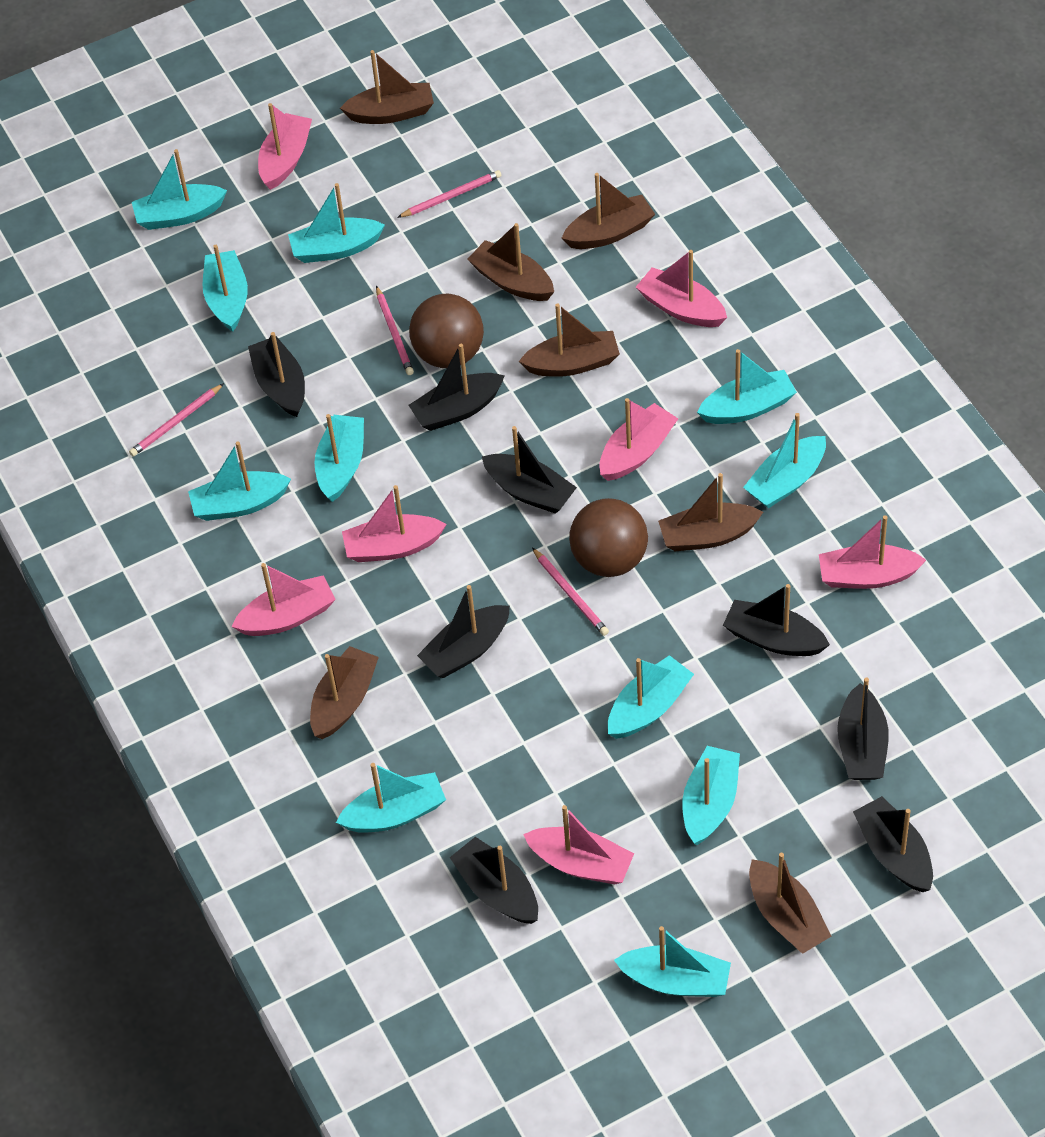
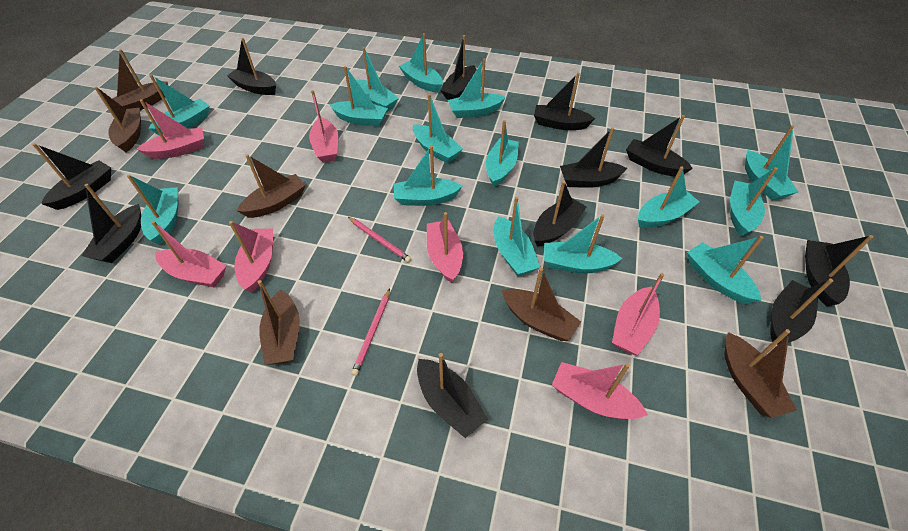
black boat: [248,332,305,417] [408,344,505,431] [417,585,510,678] [450,837,538,924] [482,426,577,514] [723,584,830,656] [837,677,889,780] [853,796,933,892] = 8 -> [33,143,111,210] [82,184,141,263] [227,38,276,95] [417,353,488,438] [440,35,476,100] [533,181,587,246] [534,73,595,130] [560,128,627,188] [626,115,693,177] [770,279,833,345] [805,235,873,306] = 11
brown ball: [409,294,484,368] [569,498,648,577] = 2 -> none = 0
brown boat: [310,646,379,739] [340,50,434,124] [467,223,554,301] [519,303,620,377] [562,173,655,249] [658,473,763,551] [749,853,831,954] = 7 -> [95,87,141,152] [112,49,168,110] [237,154,306,218] [257,280,300,365] [502,268,581,341] [725,329,797,418] = 6
pink pencil: [129,383,224,457] [376,286,414,375] [397,170,501,218] [532,548,609,636] = 4 -> [348,217,411,262] [351,289,390,376] = 2
turquoise boat: [132,149,227,230] [188,442,291,521] [202,245,248,332] [288,183,385,263] [315,414,364,502] [336,763,446,833] [608,655,694,739] [614,926,731,997] [682,746,740,845] [697,349,797,424] [743,413,826,508] = 11 -> [127,175,179,245] [148,75,209,136] [330,66,388,126] [356,47,399,112] [394,145,462,206] [399,33,443,93] [413,94,463,164] [448,58,506,118] [486,120,519,187] [494,197,540,276] [544,214,622,273] [638,166,699,228] [687,236,764,304] [730,167,778,237] [745,125,798,201] = 15

